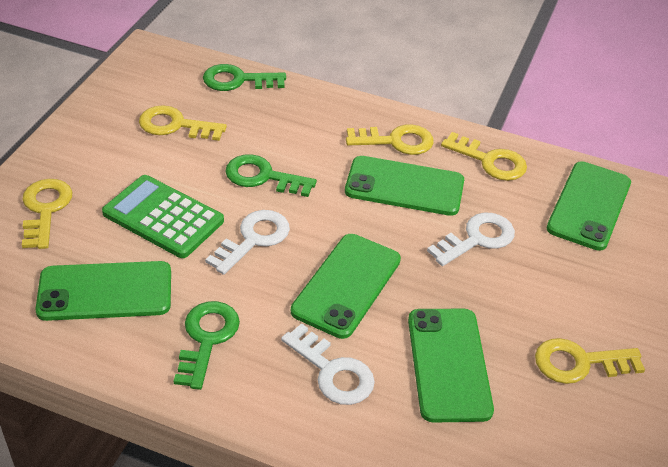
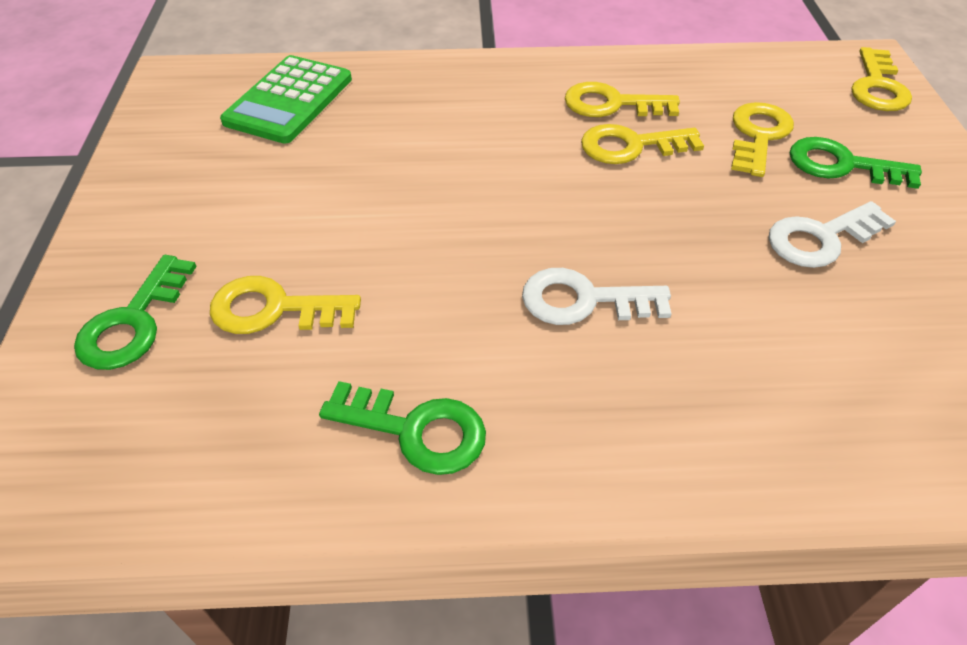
green phone: [35,261,171,321] [291,234,401,339] [345,156,464,216] [408,309,494,423] [547,161,631,251] = 5 -> none = 0
white key: [205,210,290,275] [281,323,375,405] [427,213,515,266] = 3 -> [522,268,672,325] [768,201,896,268] = 2

